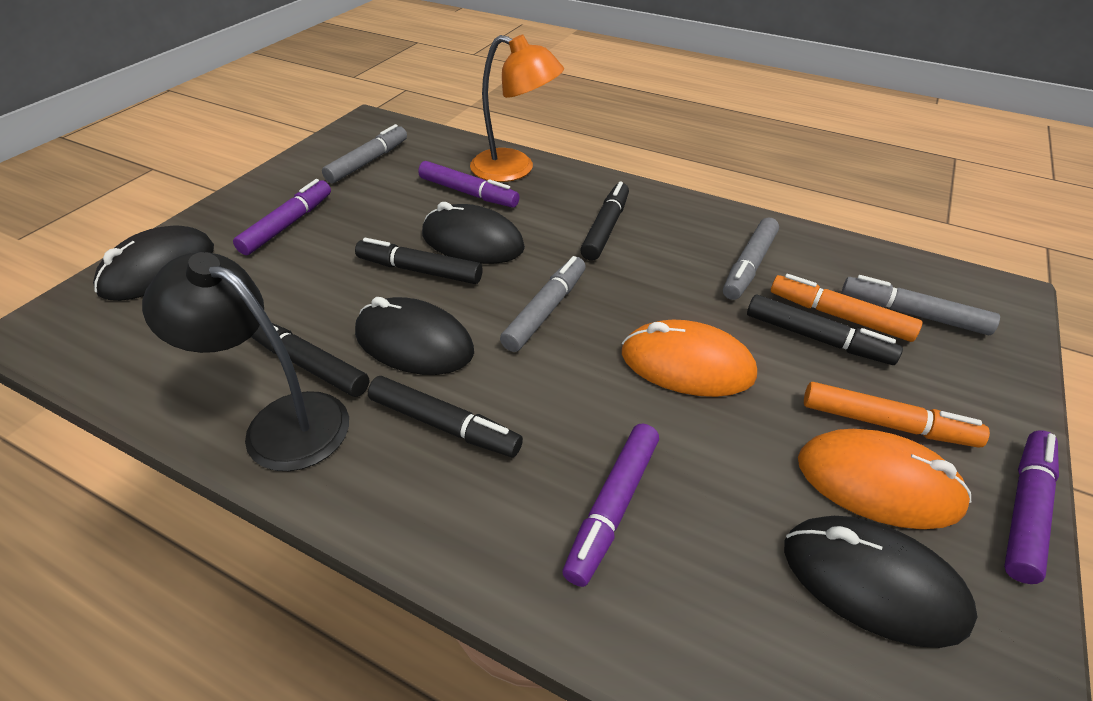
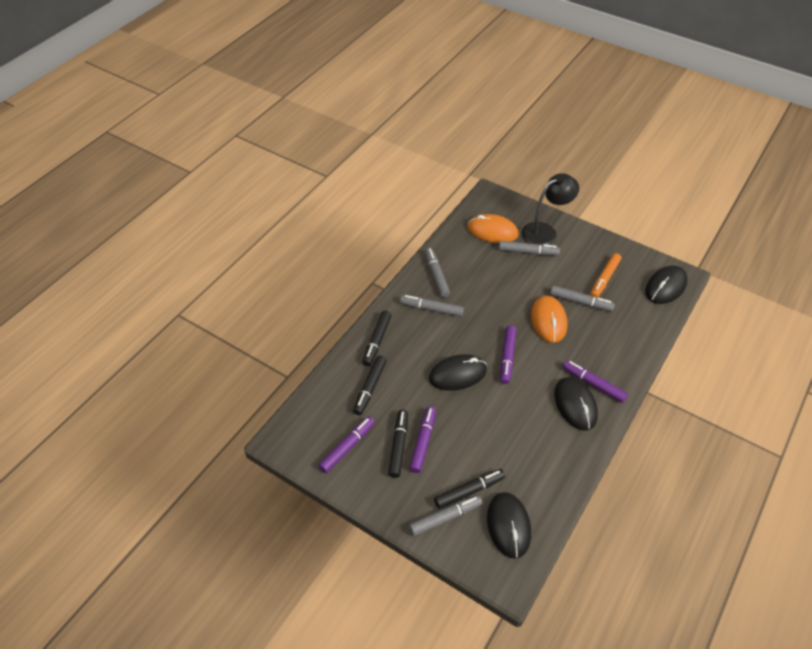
black marker: [251,323,369,397] [355,238,482,284] [368,376,523,457] [580,181,629,261] [747,295,903,365] = 5 -> [353,355,387,415] [362,311,391,366] [388,410,408,478] [434,469,505,509] = 4
grey marker: [322,124,407,183] [500,256,586,352] [723,217,779,300] [842,275,1000,335] = 4 -> [400,295,464,317] [409,495,482,536] [425,248,450,298] [499,241,560,255] [550,286,615,311] = 5
orange lamp: [470,35,564,182] = 1 -> none = 0
orange marker: [771,274,922,342] [804,382,990,448] = 2 -> [590,253,621,298] = 1

